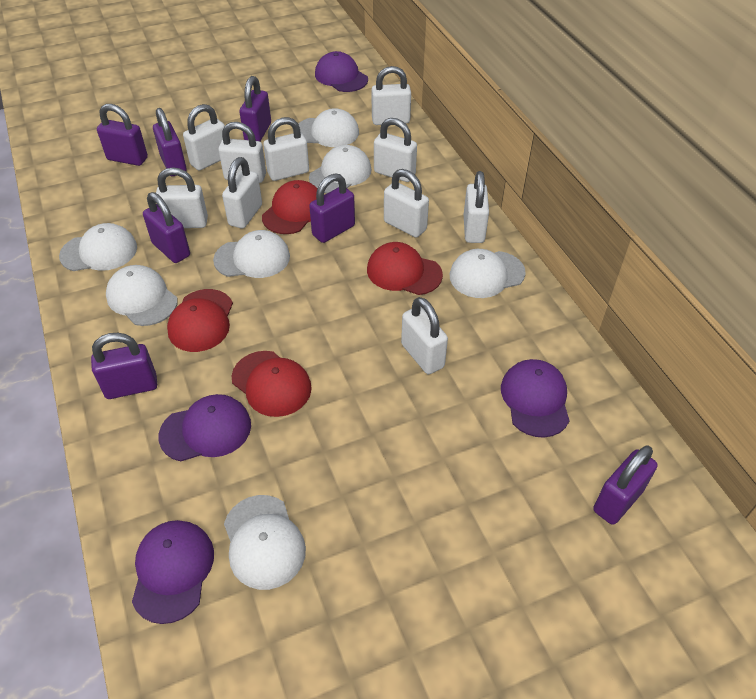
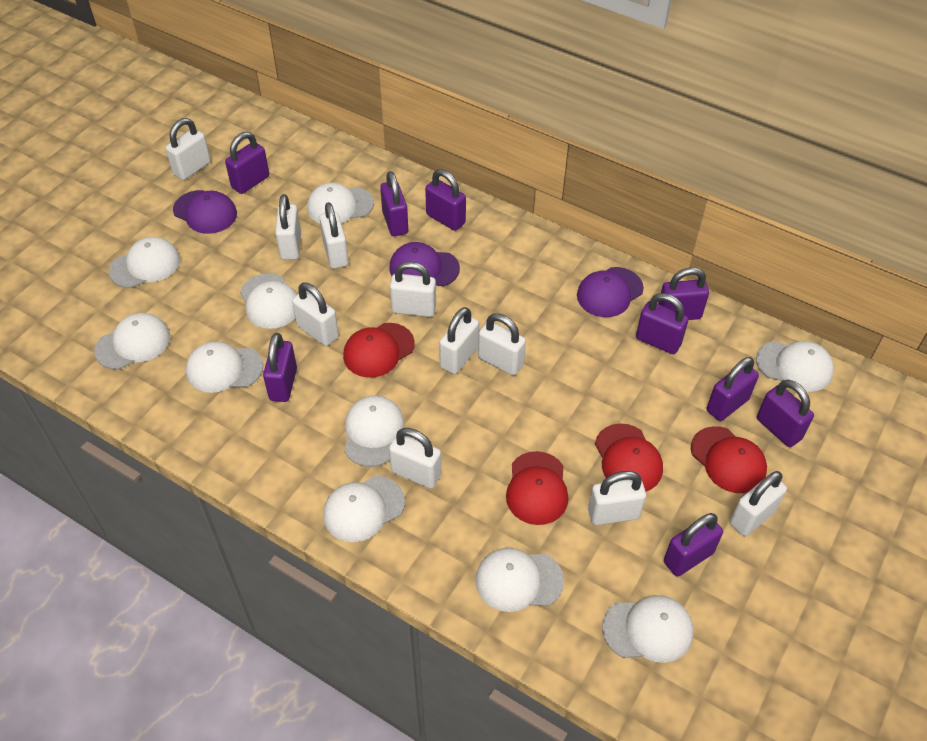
purple cap: [132,520,214,624] [159,394,251,461] [315,51,368,92] [501,359,570,438] = 4 -> [173,190,237,234] [389,242,460,287] [577,267,644,317] = 3
purple padlock: [91,333,157,399] [97,104,148,166] [143,192,190,263] [153,108,187,176] [239,76,271,141] [309,173,355,243] [593,446,658,525] = 7 -> [225,132,269,194] [263,333,297,402] [380,171,408,236] [425,169,466,231] [636,293,689,354] [658,267,709,320] [664,513,723,577] [707,357,759,421] [757,380,814,447] = 9
white cap: [59,223,137,271] [106,265,178,326] [213,230,290,278] [224,495,306,590] [298,108,359,147] [309,145,371,193] [450,249,526,298] = 7 -> [94,313,170,370] [109,237,180,288] [186,342,263,393] [240,274,297,329] [307,182,374,223] [323,476,405,542] [344,396,404,467] [475,548,564,612] [602,595,694,663] [756,341,834,392] = 10

